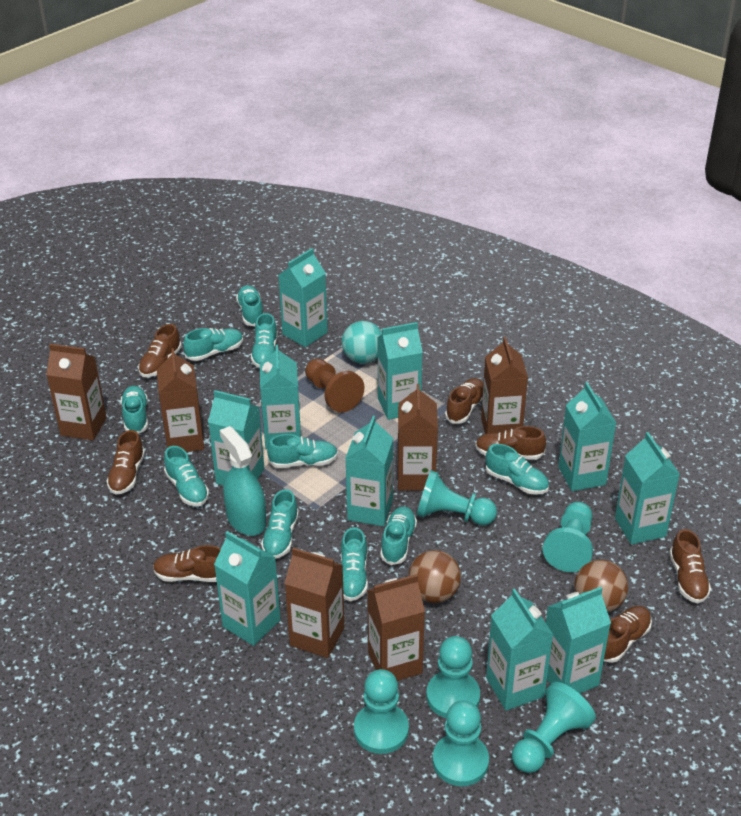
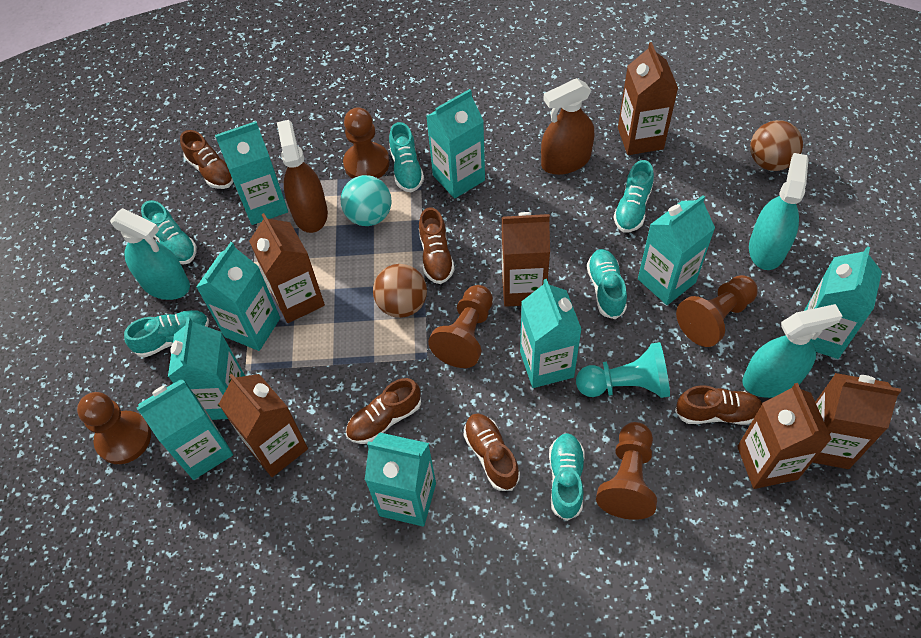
brown pawn: [305,359,365,413] = 1 -> [77,392,151,464] [343,107,390,179] [428,285,493,368] [596,422,657,520] [676,275,758,347] = 5
brown shoe: [107,430,145,495] [138,324,182,377] [153,545,221,582] [445,378,483,424] [475,426,546,460] [604,606,652,663] [669,529,711,603] = 7 -> [180,130,233,189] [346,378,421,444] [419,207,454,284] [464,413,520,491] [675,385,762,425] = 5
brown spray bottle: none = 0 -> [277,120,328,233] [541,78,594,175] = 2
turquoise carton: [208,390,264,485] [214,531,281,646] [260,345,301,450] [278,248,328,347] [346,416,393,526] [377,322,423,420] [486,588,553,711] [546,587,611,694] [558,382,616,491] [615,432,680,545] = 10 -> [137,378,233,480] [168,317,245,420] [196,242,280,351] [215,121,288,225] [365,433,436,526] [426,89,485,198] [520,279,582,388] [638,195,715,305] [804,246,882,359] = 9
turquoise pawn: [354,669,409,754] [417,470,497,525] [426,636,480,718] [433,700,489,786] [512,682,596,773] [543,502,593,572] = 6 -> [576,342,670,398] = 1
turquoise shoe: [121,386,148,434] [164,446,209,506] [183,328,243,361] [236,285,263,326] [251,313,278,368] [261,489,299,559] [267,434,338,468] [341,527,368,601] [380,506,417,565] [486,444,549,495] = 10 -> [124,310,209,357] [141,200,197,265] [389,122,424,192] [549,433,585,521] [587,249,627,319] [614,160,654,232] = 6
turquoise spray bottle: [220,426,266,536] = 1 -> [110,208,190,300] [742,304,842,398] [749,153,809,270] = 3

